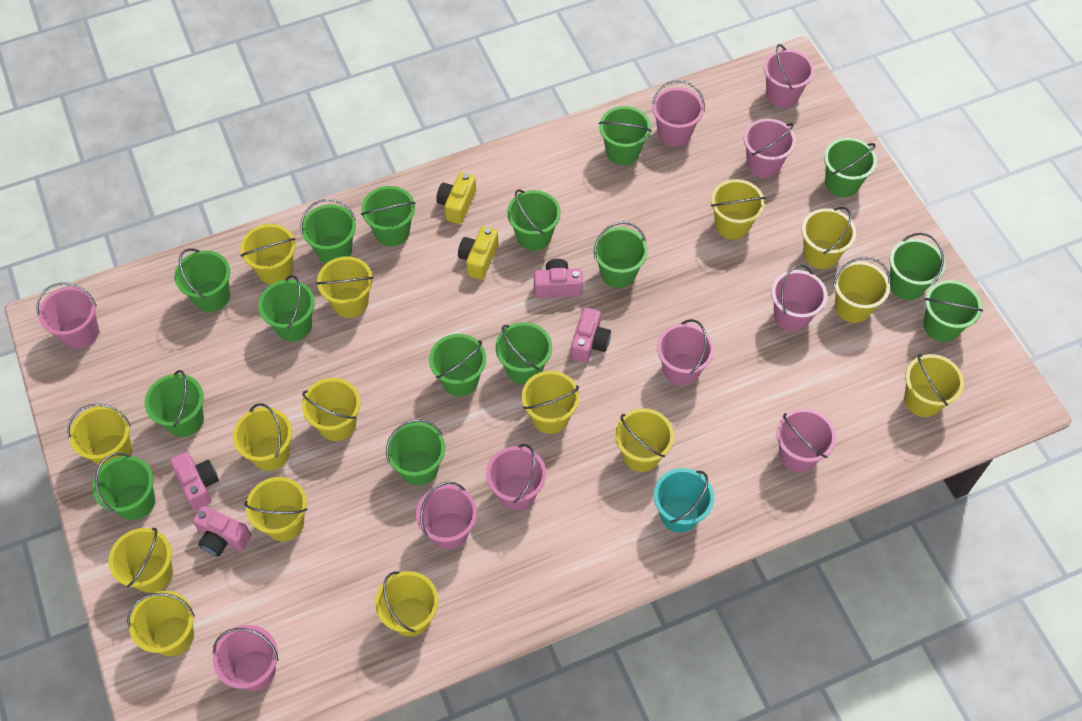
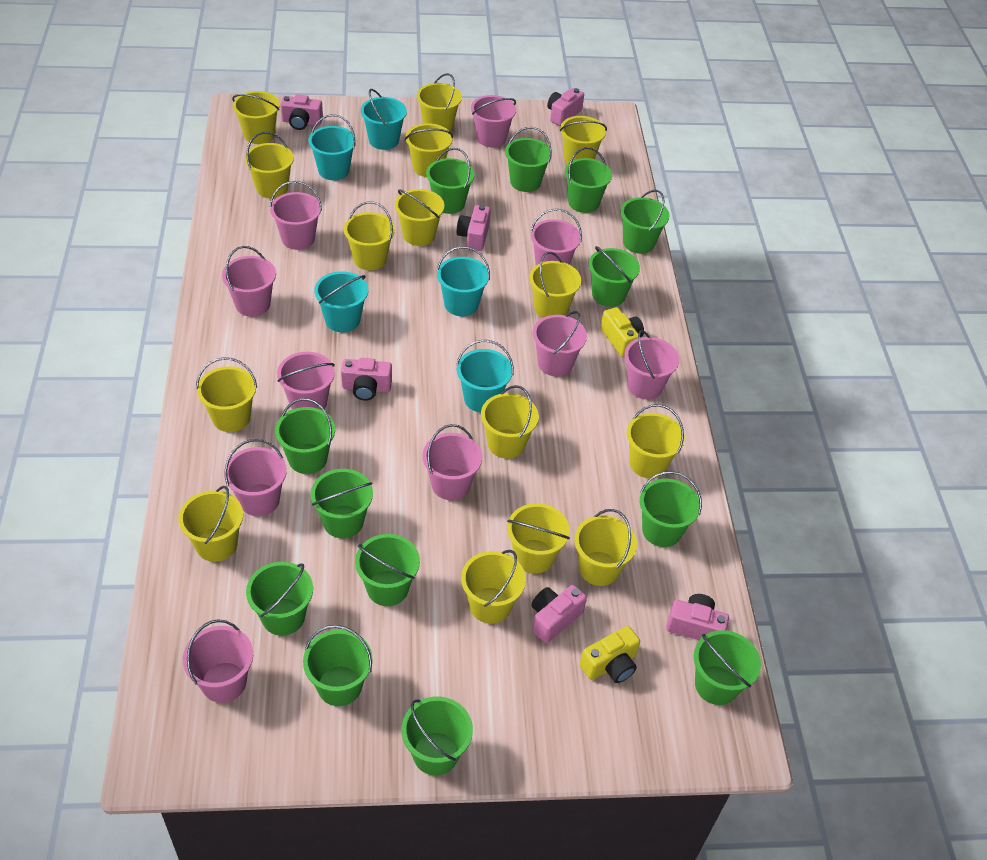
green bucket: [92,453,155,520] [145,370,204,437] [174,248,230,312] [258,275,315,342] [300,199,356,264] [361,186,415,246] [386,419,445,486] [429,334,486,396] [495,322,552,385] [507,189,561,251] [593,222,648,288] [599,106,652,165] [824,138,877,197] [890,233,945,300] [924,280,983,342] = 15 -> [246,562,313,636] [275,398,335,474] [303,625,373,706] [311,469,373,538] [355,534,420,606] [402,697,473,775] [426,148,475,214] [505,127,552,192] [565,147,612,213] [589,246,640,307] [620,190,669,254] [640,471,702,547] [694,630,761,705] = 13
pink camera: [170,452,219,510] [193,506,251,557] [534,259,583,298] [571,307,611,363] = 4 -> [280,94,323,130] [341,358,392,401] [457,205,491,251] [531,585,587,643] [547,88,584,126] [666,594,729,640] = 6
turquoise bucket: [654,468,714,532] = 1 -> [309,114,356,180] [314,271,368,332] [361,89,407,150] [437,246,490,316] [456,340,514,413] = 5

